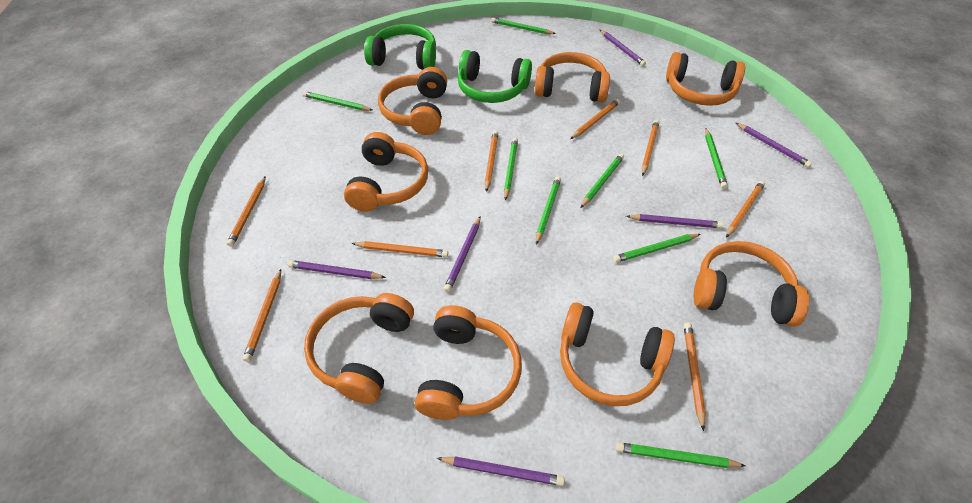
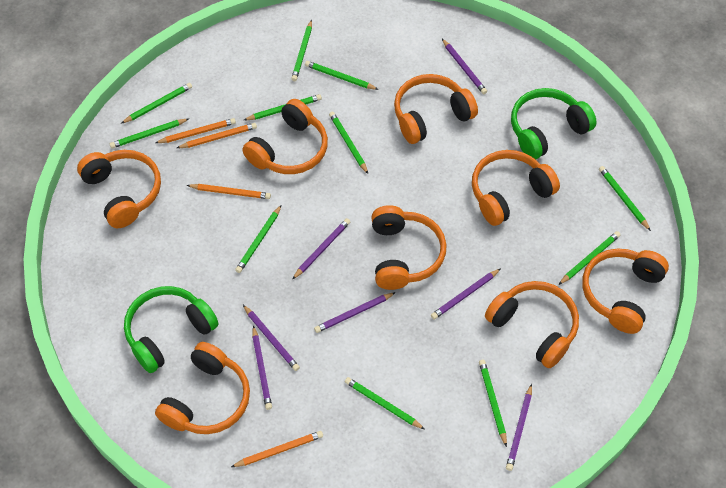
green pencil: [303,91,372,111] [491,18,556,34] [504,138,518,200] [536,177,561,245] [581,154,624,208] [613,234,701,263] [616,442,746,468] [705,129,728,189] = 8 -> [110,119,189,149] [121,83,192,124] [235,205,281,273] [244,94,322,120] [291,20,312,81] [305,61,379,90] [329,112,368,174] [345,377,424,429] [479,360,507,447] [558,231,620,285] [599,166,651,231] = 11
orange pencil: [227,176,266,247] [243,269,281,362] [352,241,448,257] [484,131,498,192] [571,99,620,139] [642,120,659,176] [684,322,706,431] [726,181,765,238] = 8 -> [155,118,236,143] [177,123,257,148] [187,184,271,199] [231,431,323,467] = 4
purple pencil: [288,260,386,279] [437,456,565,486] [444,217,480,292] [600,30,646,66] [626,214,723,228] [736,123,812,168] = 6 -> [243,305,300,371] [252,325,272,410] [292,218,350,280] [314,292,396,333] [431,268,501,320] [442,39,487,94] [506,384,532,471] = 7

